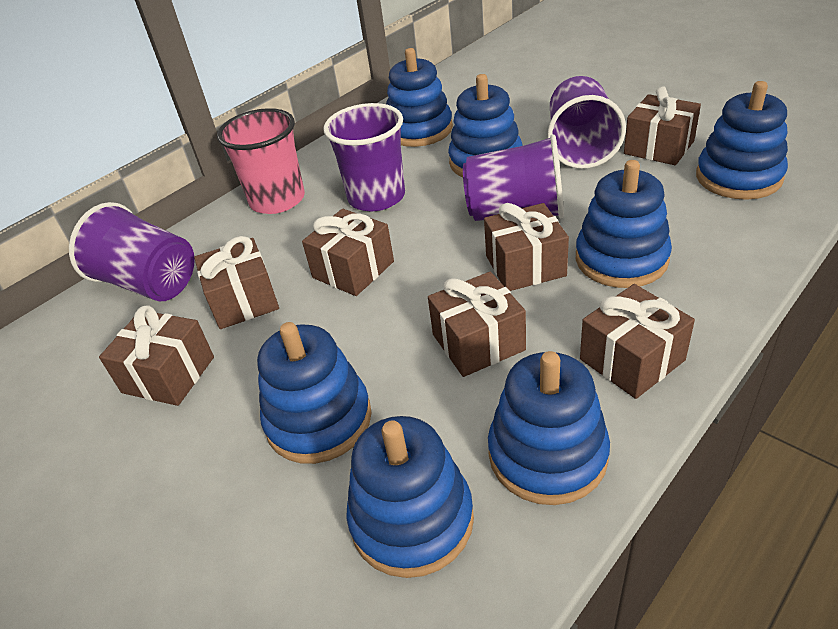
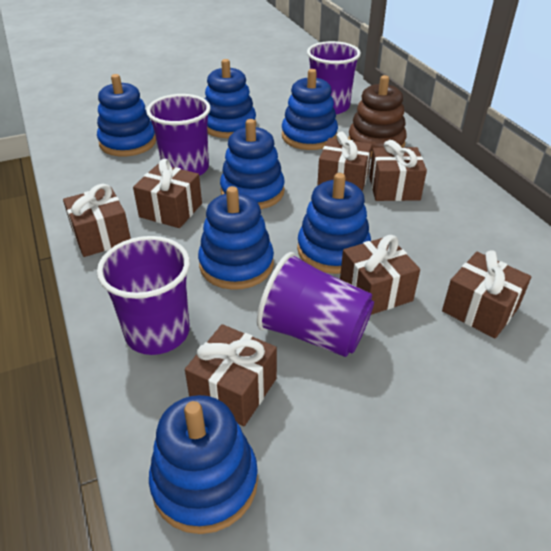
brown stacking toy: none = 0 -> [348,75,407,157] = 1
pink cup: [217,108,305,214] = 1 -> none = 0

